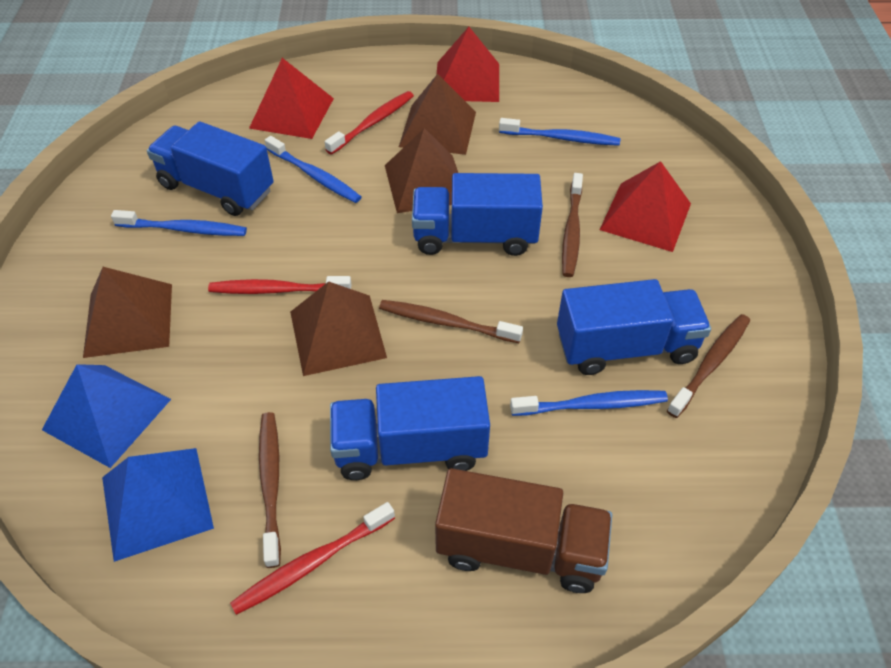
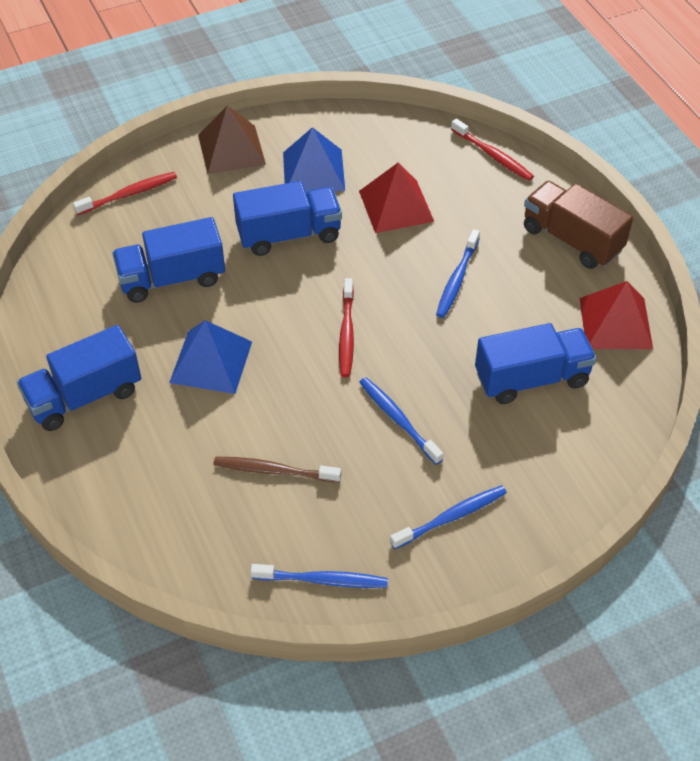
brown pyramid: [83,267,172,358] [290,282,387,376] [385,128,458,213] [399,74,476,155] = 4 -> [198,106,266,174] = 1
brown toothbrush: [259,412,281,568] [379,300,523,343] [562,173,583,277] [667,314,750,418] = 4 -> [214,457,341,483] = 1
red pyramid: [249,58,334,139] [437,27,499,102] [600,161,691,252] = 3 -> [359,163,434,233] [580,281,653,349] = 2

